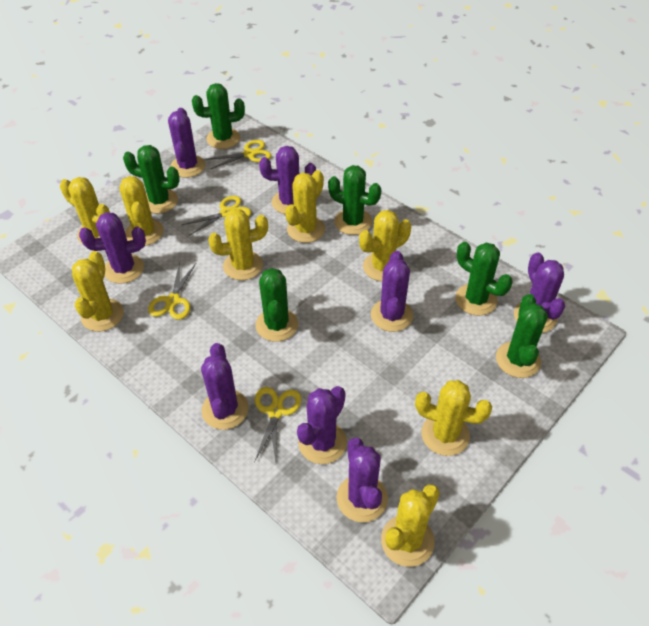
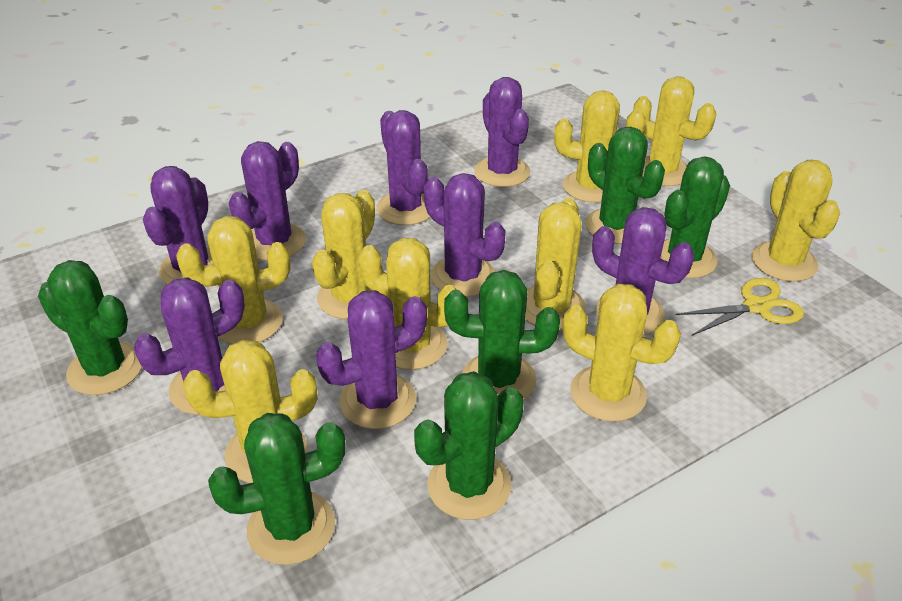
yellow cactus: [60,177,110,244] [72,251,124,331] [120,176,164,246] [208,209,268,280] [285,170,325,243] [359,210,411,281] [381,484,440,567] [415,380,492,456] = 8 -> [176,216,290,344] [183,339,317,483] [312,190,375,319] [358,238,457,370] [525,198,586,329] [554,90,645,203] [563,284,681,422] [633,76,716,186] [752,160,840,282] = 9
yellow scissors: [148,262,196,320] [182,196,251,236] [206,140,271,169] [254,387,302,462] = 4 -> [676,278,804,336] = 1

